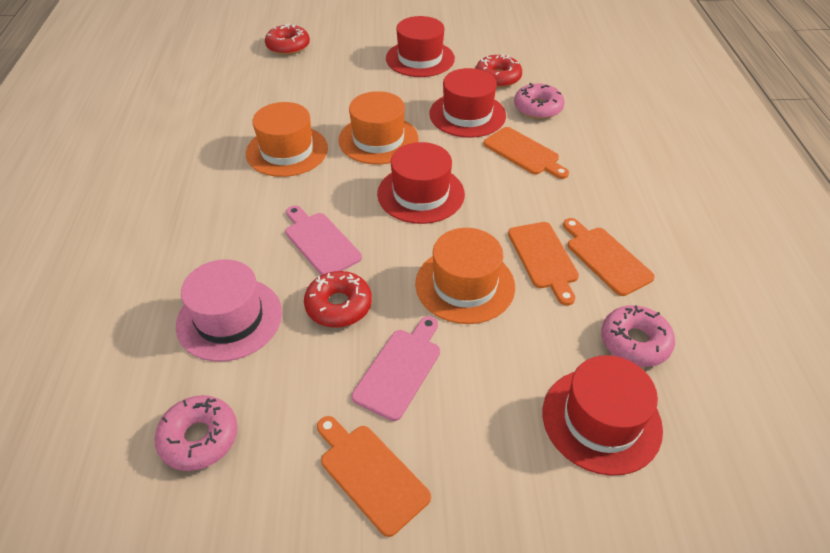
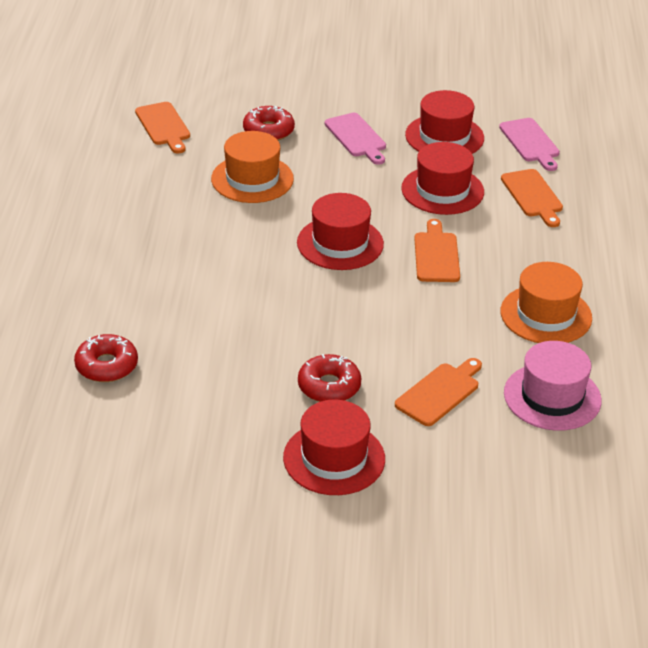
orange hat: [246,102,328,177] [338,91,418,164] [415,228,515,324] = 3 -> [211,131,294,203] [500,262,592,343] = 2
pink donut: [155,395,238,471] [514,83,565,119] [601,305,675,367] = 3 -> none = 0

